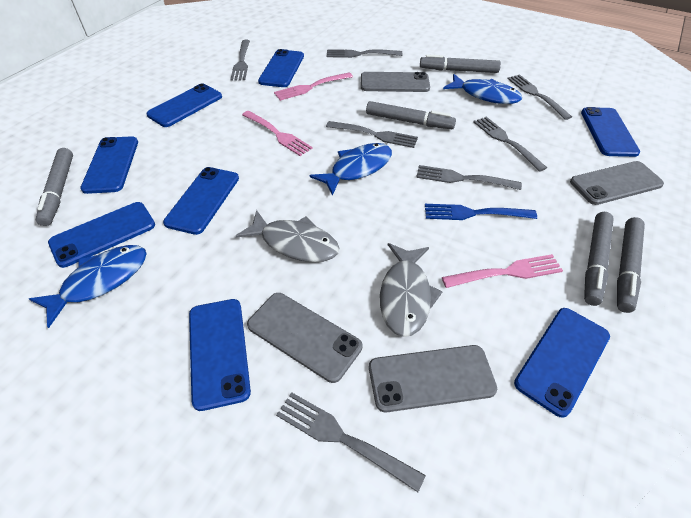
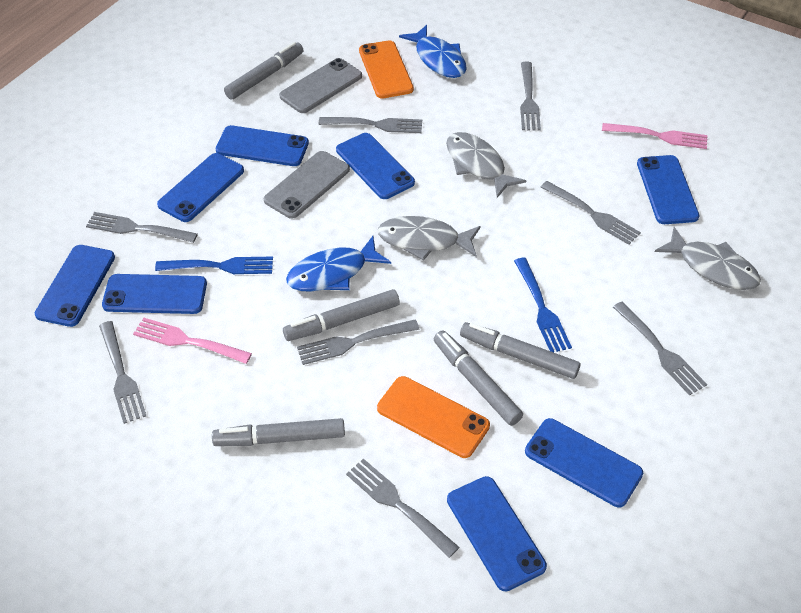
blue fish: [29,245,147,328] [310,143,392,196] [443,74,522,104] = 3 -> [286,236,391,291] [399,25,467,78] = 2
blue fork: [425,204,537,220] = 1 -> [155,257,273,274] [514,258,572,352] = 2
grey fish: [236,210,339,262] [380,243,443,337] = 2 -> [377,216,481,261] [446,132,526,198] [655,227,761,290] = 3
grey fork: [230,40,250,81] [276,392,426,492] [326,121,418,148] [327,49,402,58] [416,165,522,190] [473,117,547,172] [507,75,572,120] = 7 -> [86,212,198,243] [99,321,146,424] [297,319,420,365] [319,117,422,133] [346,458,460,558] [520,62,541,131] [541,181,641,245] [613,302,707,396] = 8
grey phone: [247,293,362,383] [361,72,430,92] [369,345,497,413] [570,161,664,205] = 4 -> [264,151,350,219] [279,58,362,113] = 2
orange phone: none = 0 -> [359,40,414,99] [377,376,490,458] = 2
pink fork: [242,111,313,156] [274,72,353,101] [442,254,563,288] = 3 -> [133,318,252,364] [602,123,708,149] = 2

